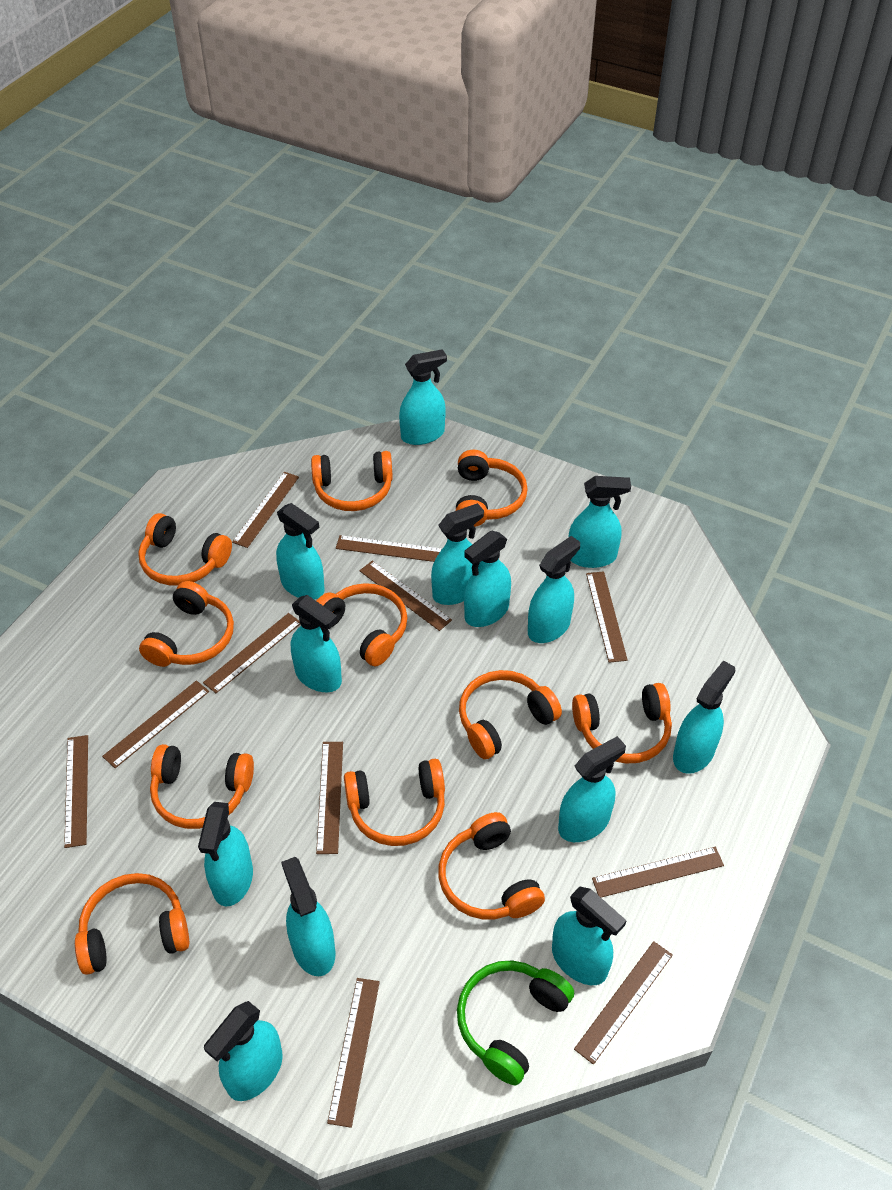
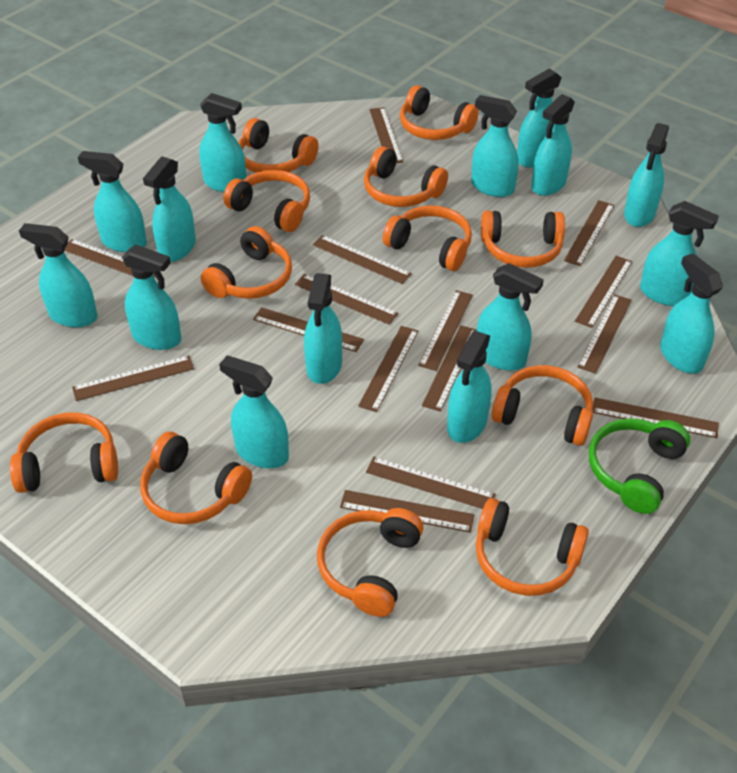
brown ruler: [64,735,88,848] [102,680,209,768] [203,613,300,693] [232,472,299,548] [316,742,343,854] [327,978,380,1128] [336,535,442,562] [359,561,452,631] [574,941,673,1065] [586,571,628,663] [592,847,724,898] = 11 -> [65,239,155,277] [72,355,194,401] [253,307,364,352] [295,274,399,325] [313,235,412,284] [340,490,474,533] [358,326,419,412] [366,456,496,509] [369,107,403,163] [418,290,473,371] [422,325,477,412] [564,200,614,266] [575,256,632,328] [577,294,632,374] [592,397,719,438] = 15
orange headphones: [75,873,189,975] [138,513,232,586] [139,581,234,667] [150,744,254,829] [311,451,393,511] [317,583,407,667] [344,759,445,846] [438,812,545,919] [456,450,528,527] [459,670,562,759] [572,683,672,763] = 11 -> [10,412,118,493] [140,432,252,524] [201,226,292,299] [223,170,310,232] [238,118,319,173] [317,508,424,617] [364,146,448,207] [383,205,472,271] [400,85,479,140] [476,498,589,596] [481,211,565,268] [492,365,593,446] = 12
turquoise spray bottle: [198,802,253,906] [204,1001,283,1101] [276,503,325,599] [281,857,335,976] [291,595,342,692] [399,349,447,445] [431,503,484,605] [464,531,511,627] [528,536,580,643] [552,886,627,985] [558,736,626,842] [568,476,631,568] [673,660,735,774] = 13 -> [19,223,97,327] [78,151,147,252] [122,244,181,350] [143,156,196,262] [199,93,246,192] [219,356,289,468] [304,273,342,384] [447,331,492,443] [471,95,519,197] [477,263,544,371] [517,68,562,168] [531,94,575,196] [624,123,669,227] [640,201,719,306] [660,253,723,373] = 15

